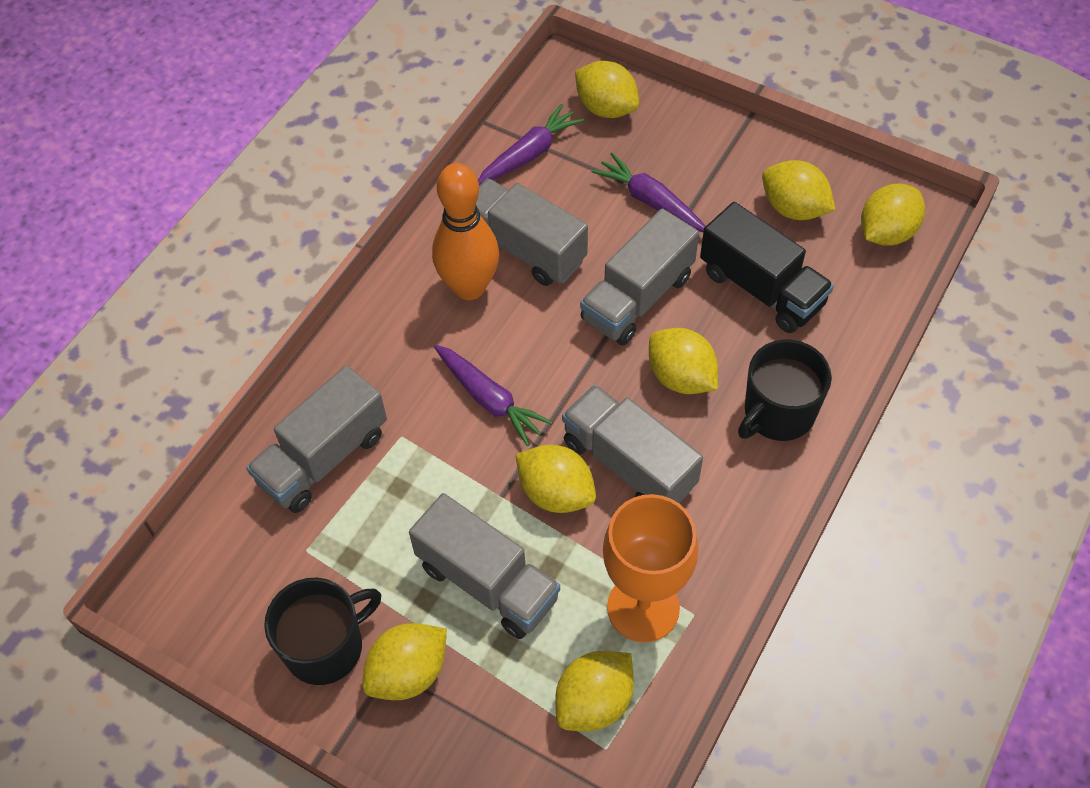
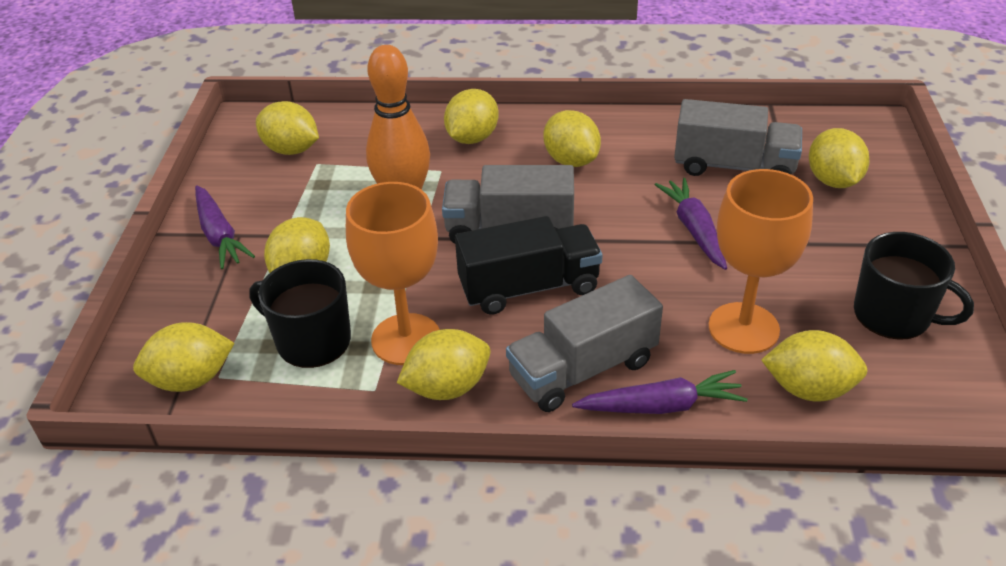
grey truck: [246,366,387,513] [409,493,560,639] [476,178,588,286] [562,385,703,503] [580,208,699,346] = 5 -> [442,165,574,244] [506,275,663,412] [674,99,802,176] = 3
orange goblet: [603,494,698,643] = 1 -> [346,182,440,365] [708,169,813,354] = 2
yellow lemon: [362,623,447,700] [516,445,596,513] [555,651,634,731] [575,61,639,118] [649,328,718,394] [762,160,836,220] [861,184,925,246] = 7 -> [133,322,234,392] [256,101,319,155] [264,217,330,273] [397,329,491,400] [444,89,499,144] [543,110,601,167] [761,330,867,402] [809,128,869,188] = 8

